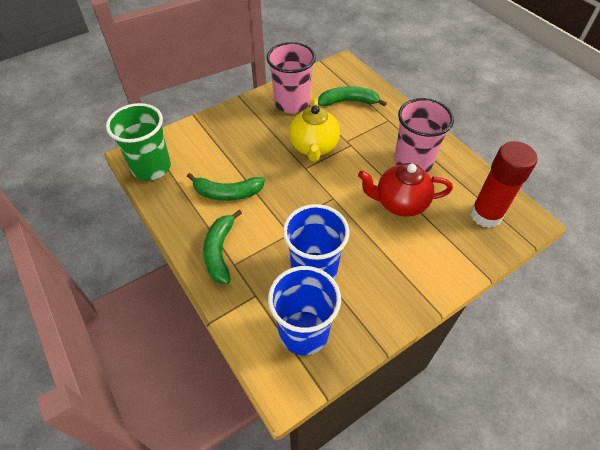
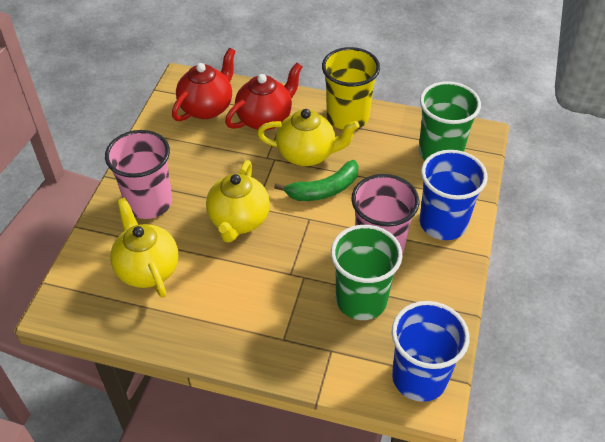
green banana: [187,173,265,201] [203,210,242,284] [318,86,387,107] = 3 -> [274,160,359,201] = 1
green cup: [106,103,171,181] = 1 -> [331,225,403,320] [419,81,481,161] = 2
red glue stick: [470,141,538,228] = 1 -> none = 0
red teapot: [358,163,453,217] = 1 -> [172,48,236,121] [225,63,302,131] = 2
yellow cup: none = 0 -> [322,47,380,129] = 1
yellow teapot: [289,98,340,162] = 1 -> [110,197,178,298] [206,160,270,242] [257,109,360,166] = 3

